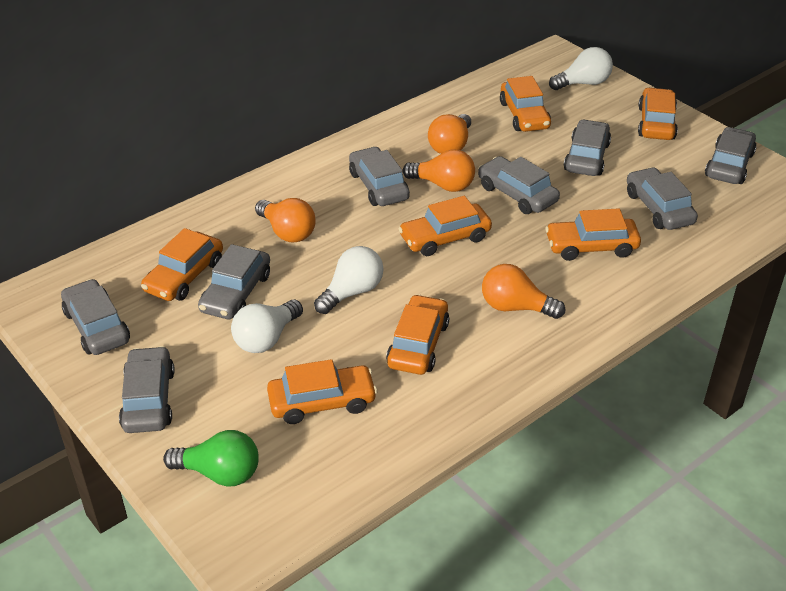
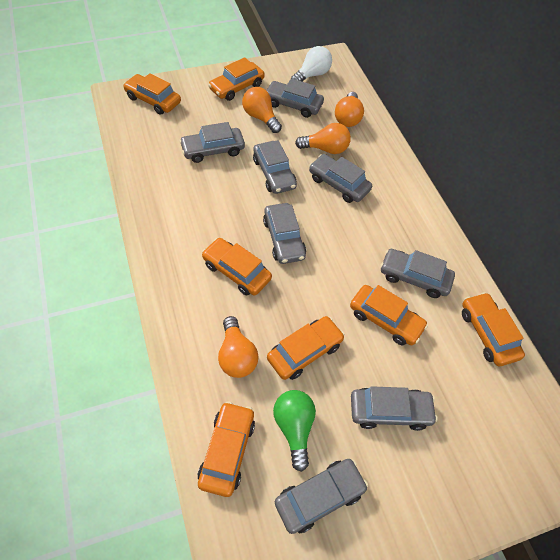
white light bulb: [231,299,303,353] [314,246,384,314] [549,47,613,90] = 3 -> [291,46,332,82] = 1

